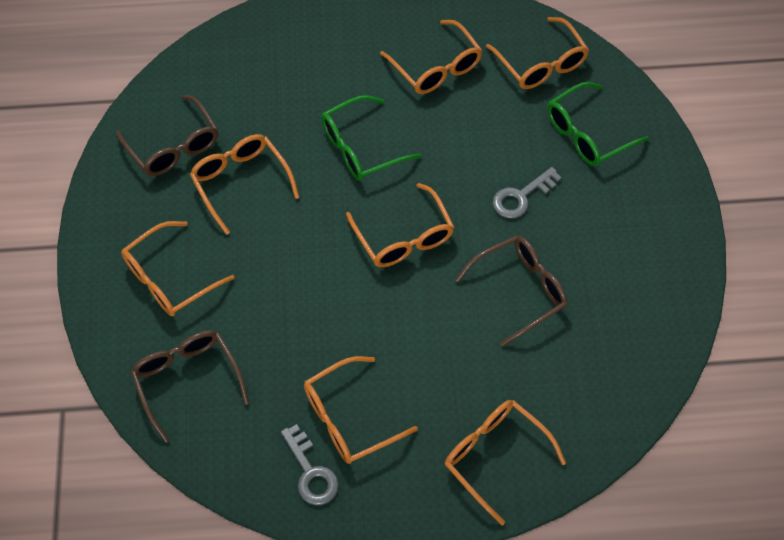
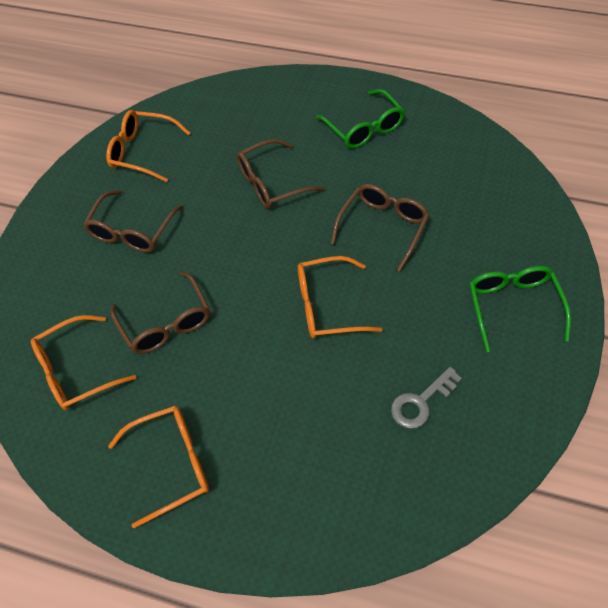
brown glasses: [116,95,218,176] [131,330,249,443] [455,236,567,346] = 3 -> [83,190,182,252] [110,271,210,354] [237,139,324,209] [330,184,430,272] = 4
grey key: [281,424,339,505] [493,167,562,218] = 2 -> [391,367,462,429] = 1
orange glasses: [121,221,235,316] [190,134,300,235] [304,356,418,464] [346,183,454,267] [380,20,483,94] [445,400,566,525] [486,17,589,89] = 7 -> [31,315,136,410] [106,110,190,182] [108,406,209,528] [297,256,383,338] = 4

